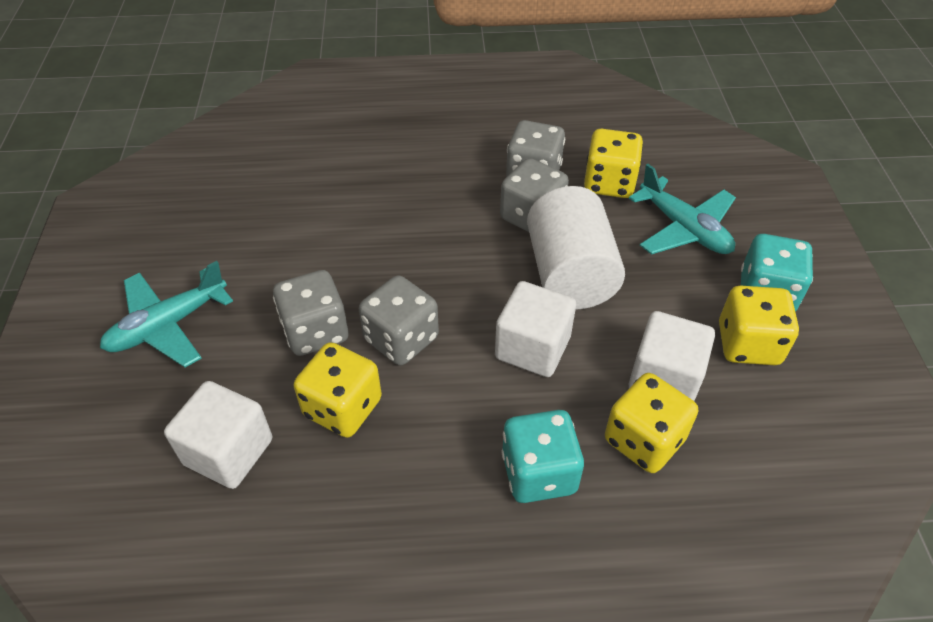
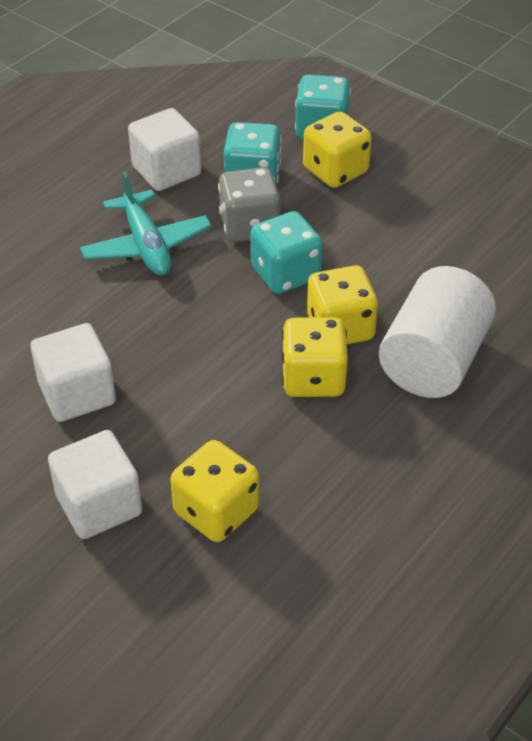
grey dice: [273,270,349,356] [359,275,439,365] [500,158,569,232] [506,120,565,177] = 4 -> [218,167,280,242] = 1
turquoise dice: [501,410,584,503] [741,234,813,311] = 2 -> [224,122,281,186] [251,211,323,294] [295,75,351,140] = 3
turquoise plane: [100,261,233,367] [629,164,736,255] = 2 -> [80,171,212,276] = 1

